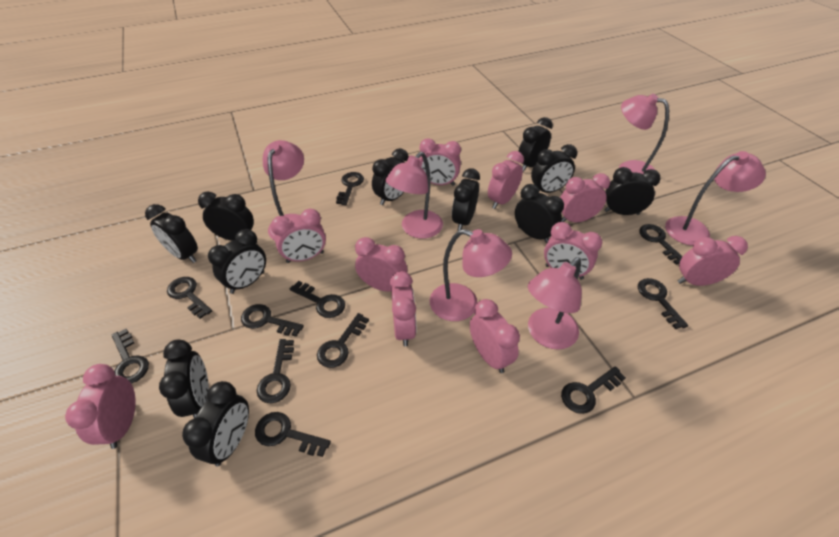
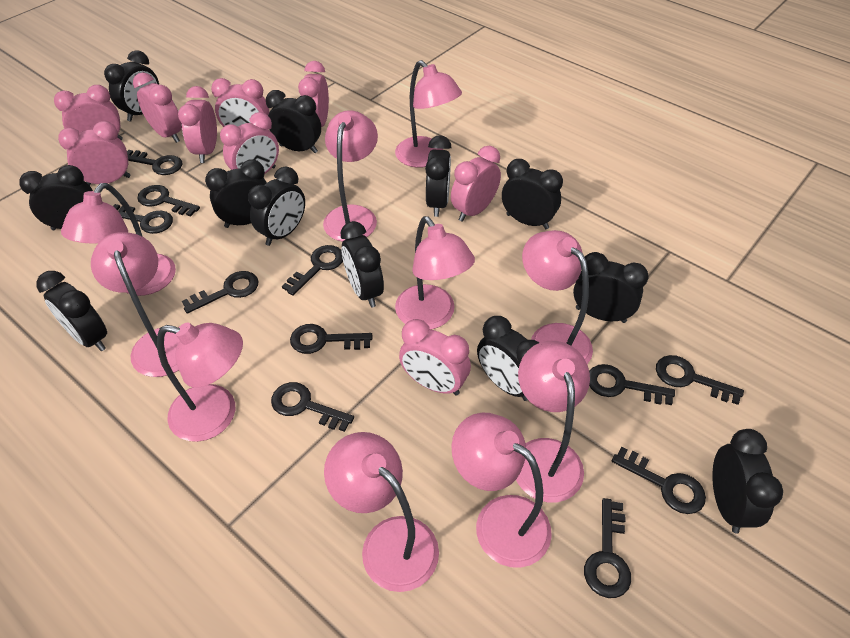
black clock: [145,204,198,263] [159,339,209,418] [182,381,249,466] [198,191,254,241] [208,229,266,294] [372,148,409,205] [452,168,480,230] [515,184,564,243] [519,117,553,171] [531,144,577,193] [604,167,660,215] = 11 -> [19,165,93,230] [36,271,107,351] [104,50,159,121] [205,159,267,228] [248,167,305,246] [266,90,321,153] [341,221,384,308] [425,135,452,217] [477,316,539,401] [502,159,563,229] [573,252,649,323] [713,429,783,533] = 12
pink clock: [65,364,136,449] [271,209,326,263] [355,237,407,292] [390,271,417,347] [419,138,461,186] [470,299,520,373] [488,151,524,209] [544,222,602,280] [560,173,610,222] [678,236,748,286] = 10 -> [54,85,123,140] [58,121,131,186] [133,72,182,143] [178,86,217,163] [211,78,269,127] [220,112,279,174] [298,61,329,127] [399,319,471,395] [451,146,501,222] = 9
pink lamp: [263,140,304,240] [385,152,443,239] [430,229,512,321] [528,257,582,350] [619,94,669,174] [665,151,766,246] = 6 -> [61,183,176,296] [91,232,180,377] [157,323,243,442] [323,110,378,242] [324,432,439,592] [395,60,462,167] [395,216,475,330] [452,413,552,568] [516,341,590,503] [522,230,593,364] = 10

